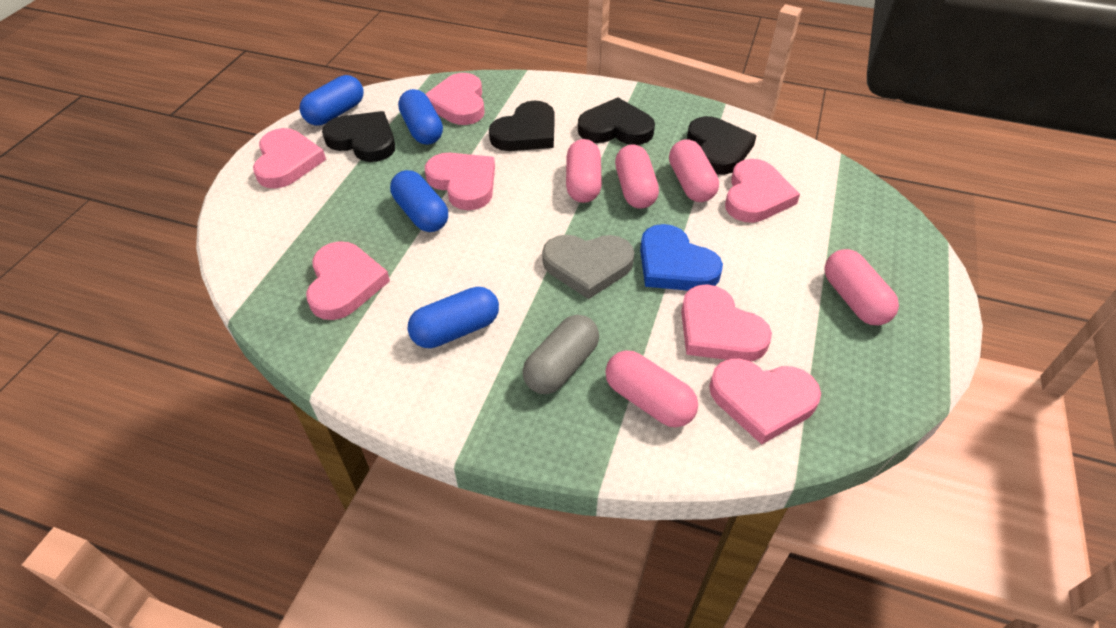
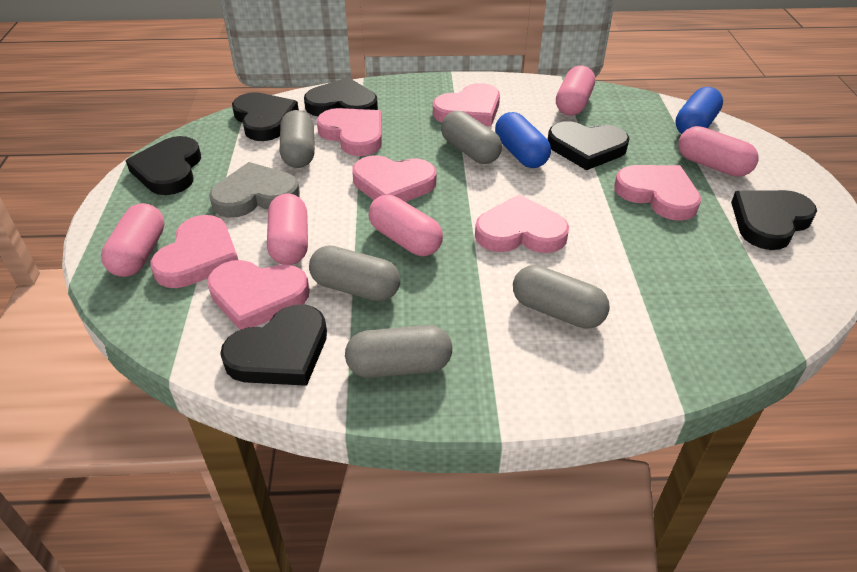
black heart: [322,111,395,162] [489,101,555,151] [578,98,655,145] [687,116,756,175] = 4 -> [125,136,201,195] [220,305,327,386] [232,92,299,141] [304,77,378,116] [547,121,630,170] [731,190,817,250] = 6
blue capsule: [300,75,363,125] [390,170,448,232] [398,89,443,145] [408,287,499,348] = 4 -> [495,112,551,168] [675,87,723,134] = 2
blue heart: [640,224,723,291] = 1 -> none = 0
grey capsule: [523,315,599,394] = 1 -> [280,110,315,168] [309,245,400,301] [345,325,452,378] [441,111,502,164] [513,265,610,329] = 5

